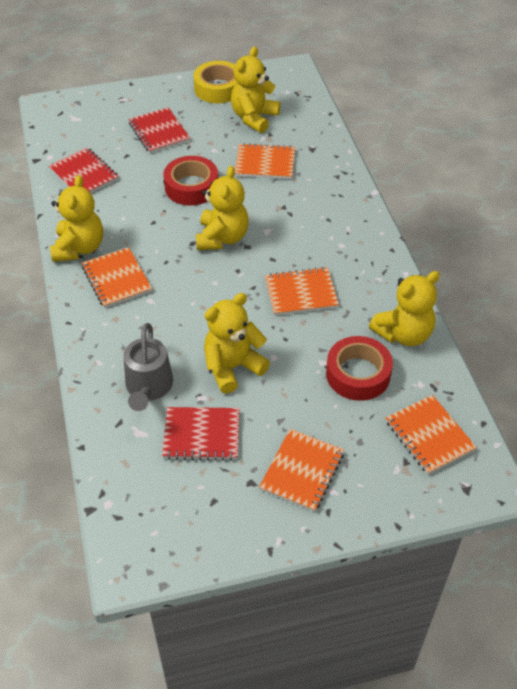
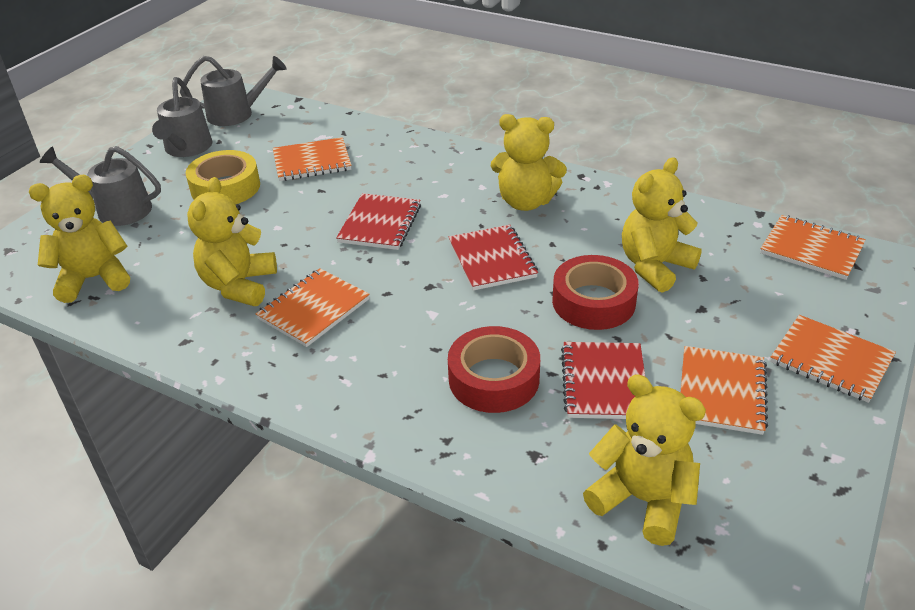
grey watering can: [124,323,173,411] = 1 -> [40,146,161,226] [152,77,212,157] [180,56,287,126] = 3

